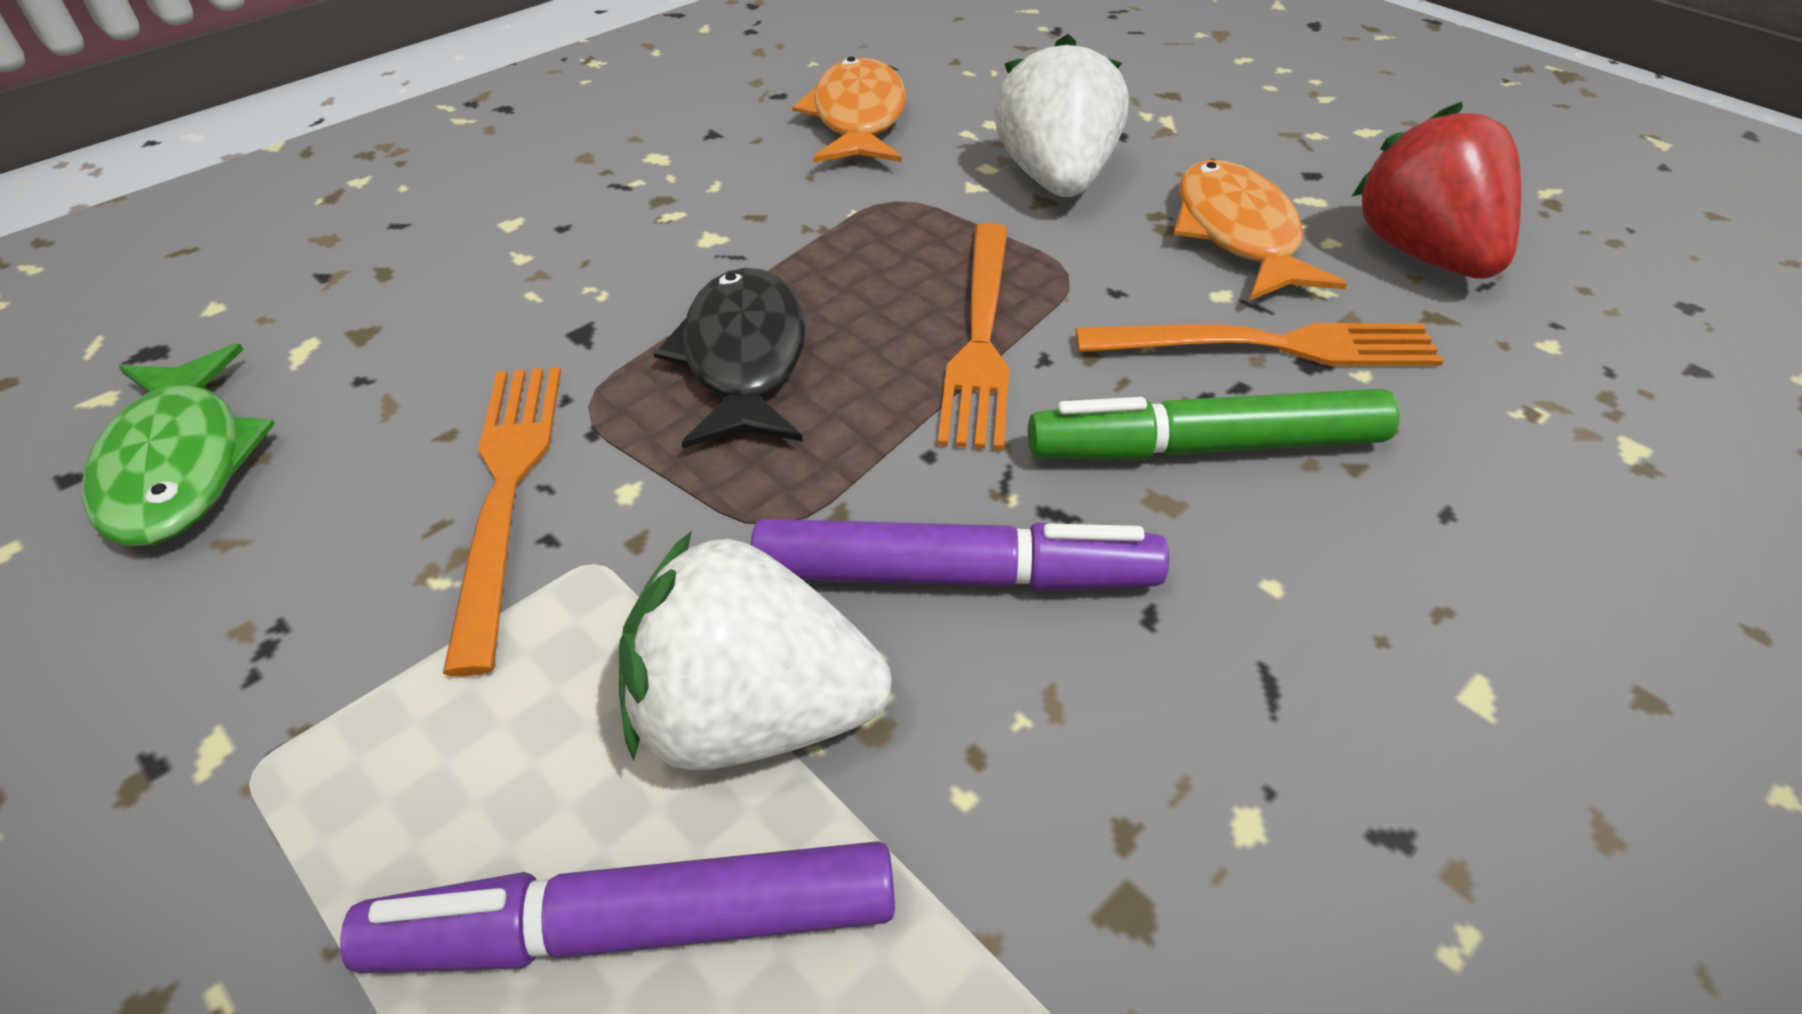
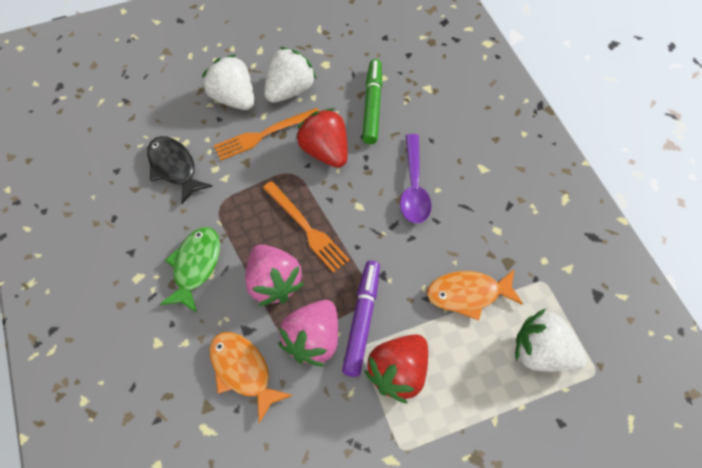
orange fork: [443,367,561,676] [937,223,1009,450] [1076,323,1443,366] = 3 -> [214,108,319,160] [263,181,350,273] = 2
pink strawberry: none = 0 -> [245,244,304,306] [278,300,338,367] = 2
purple marker: [340,841,895,973] [751,519,1169,591] = 2 -> [342,261,380,377] = 1
purple spoon: none = 0 -> [400,134,432,224] = 1
red strawberry: [1352,102,1522,279] = 1 -> [296,108,348,168] [364,334,428,404] = 2
white strawberry: [619,531,892,771] [994,34,1129,197] = 2 -> [202,54,254,110] [264,47,317,103] [515,309,587,372] = 3

